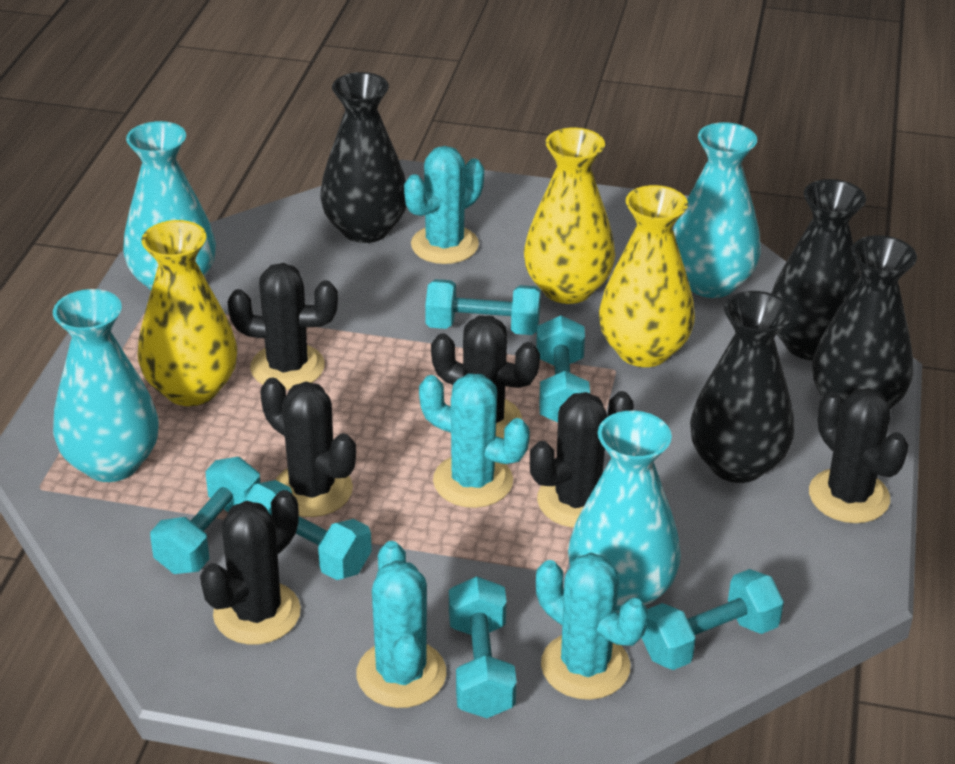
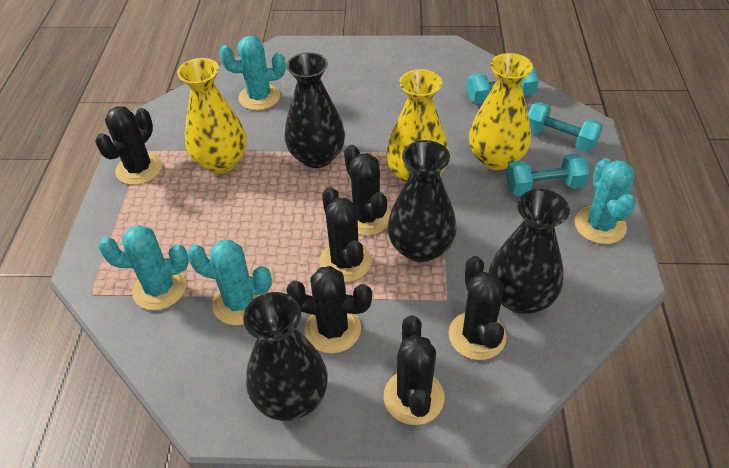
turquoise dumbbell: [150,457,261,574] [243,480,372,580] [425,279,541,335] [449,576,517,718] [536,315,590,422] [642,569,784,670] = 6 -> [467,67,539,104] [506,153,590,196] [528,102,603,152] = 3
turquoise vase: [53,289,159,482] [123,121,216,290] [568,411,681,613] [673,122,761,298] = 4 -> none = 0

